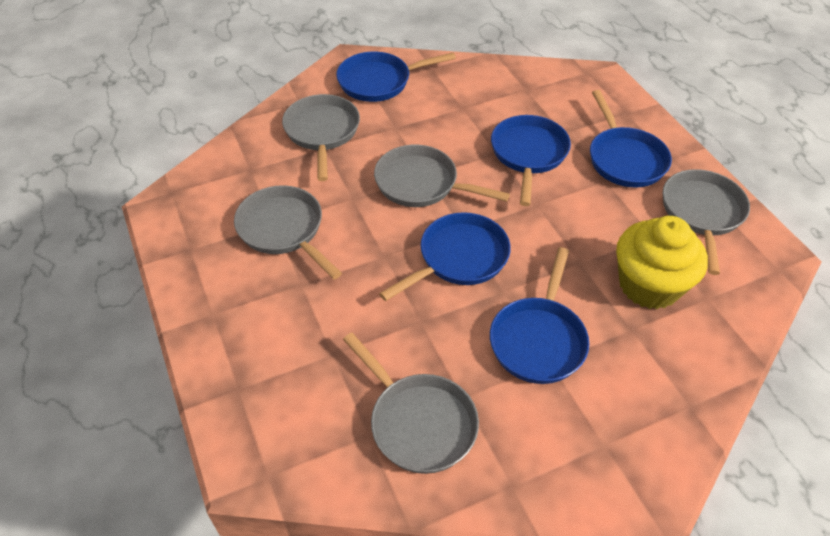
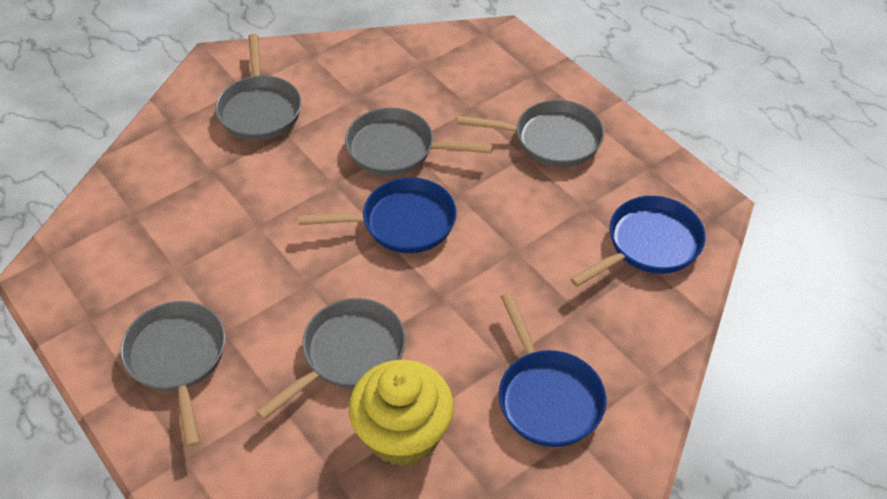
blue pan: [336,51,456,102] [379,212,511,301] [490,247,589,384] [491,115,571,206] [590,90,672,187] = 5 -> [298,177,457,253] [499,293,606,447] [570,196,706,287] = 3

